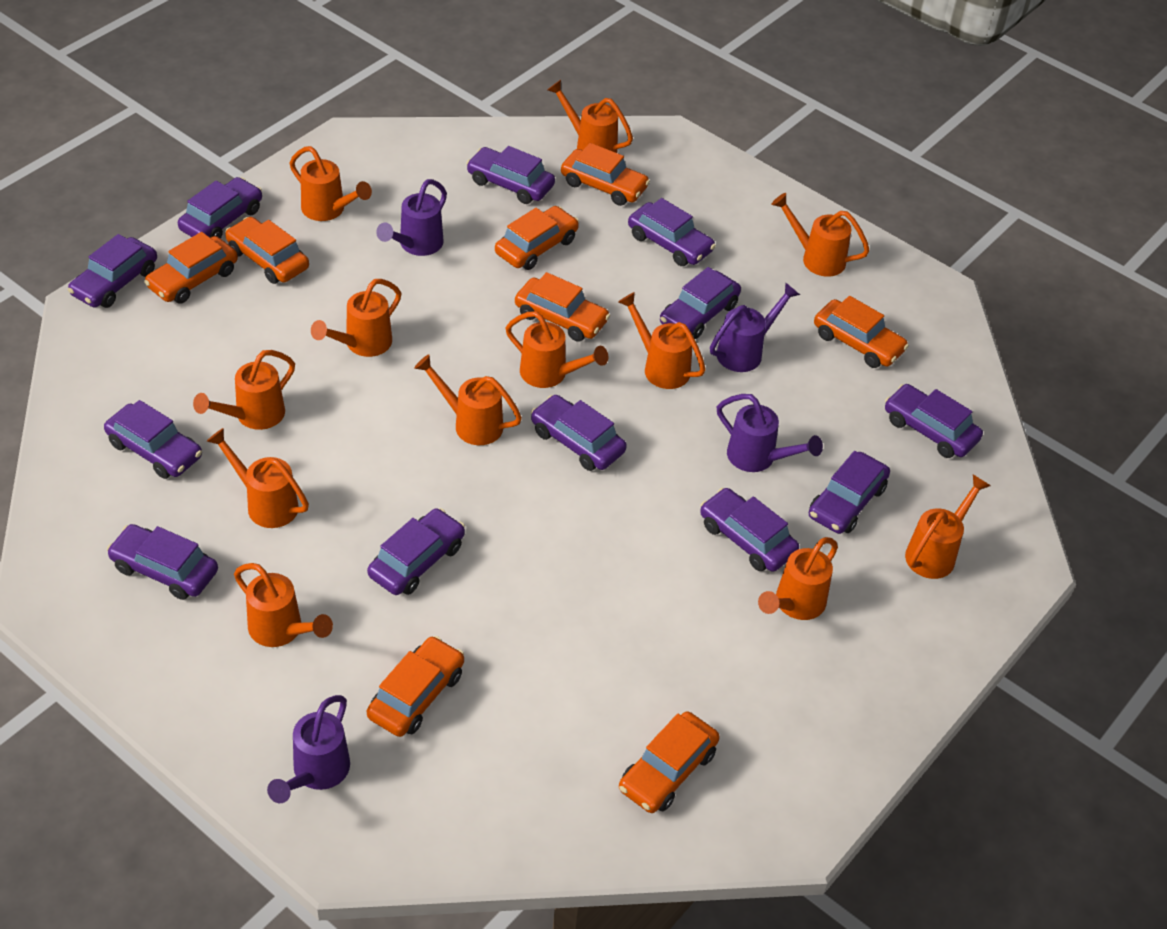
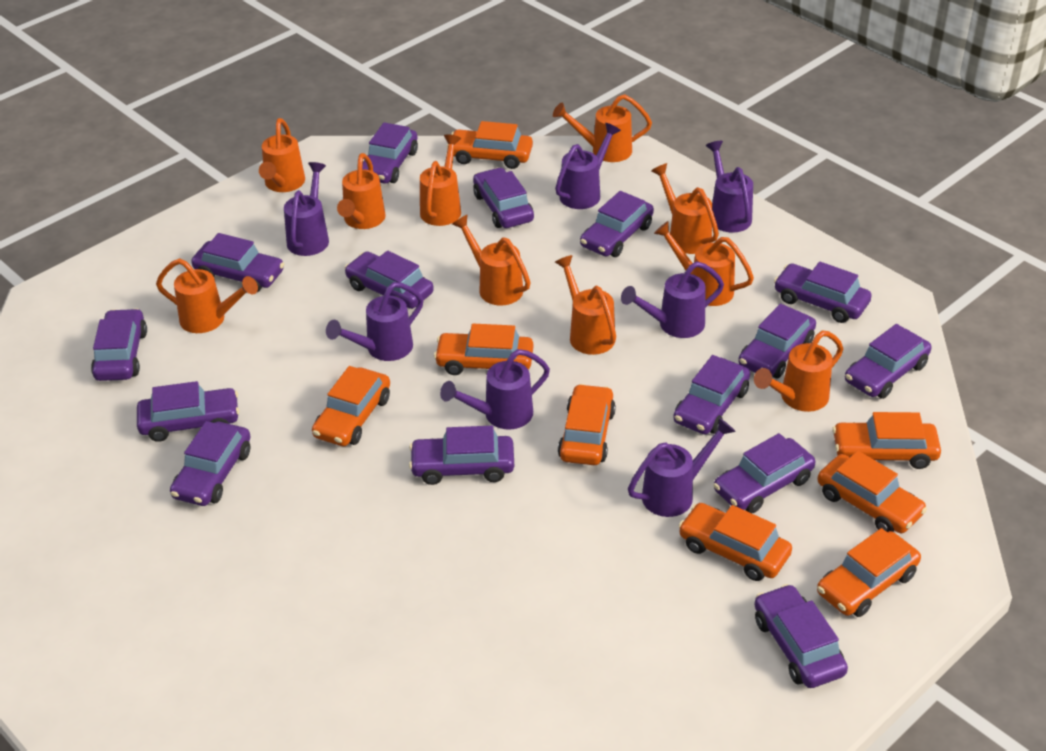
orange watering can: [193,350,295,430] [207,428,309,528] [234,563,333,647] [289,146,372,221] [311,279,401,357] [414,354,522,445] [505,311,608,388] [548,80,633,153] [618,292,706,389] [758,537,838,620] [771,193,870,277] [905,475,990,579] = 12 -> [156,259,258,333] [259,118,305,192] [337,153,386,229] [420,134,461,226] [452,215,531,305] [553,94,652,162] [555,255,616,355] [651,163,719,254] [654,221,754,306] [754,331,843,412] = 10
purple car: [68,234,157,308] [104,400,202,479] [107,524,218,600] [178,177,262,239] [367,508,465,595] [466,146,555,204] [531,395,627,471] [628,198,716,266] [660,267,741,339] [700,488,799,572] [809,451,890,534] [885,384,983,458] = 12 -> [91,308,147,381] [137,381,239,442] [170,421,250,506] [191,233,284,292] [345,251,434,309] [362,122,418,184] [409,426,514,485] [473,167,534,228] [580,191,654,257] [673,355,750,434] [713,433,815,513] [738,304,816,378] [754,584,848,688] [774,262,872,323] [845,324,931,399] = 15
purple watering can: [267,695,350,803] [376,179,447,256] [710,283,800,372] [717,394,823,472] = 4 -> [284,162,329,256] [326,282,424,361] [440,349,550,429] [555,123,621,209] [621,261,724,338] [628,418,736,517] [706,141,753,233] = 7

